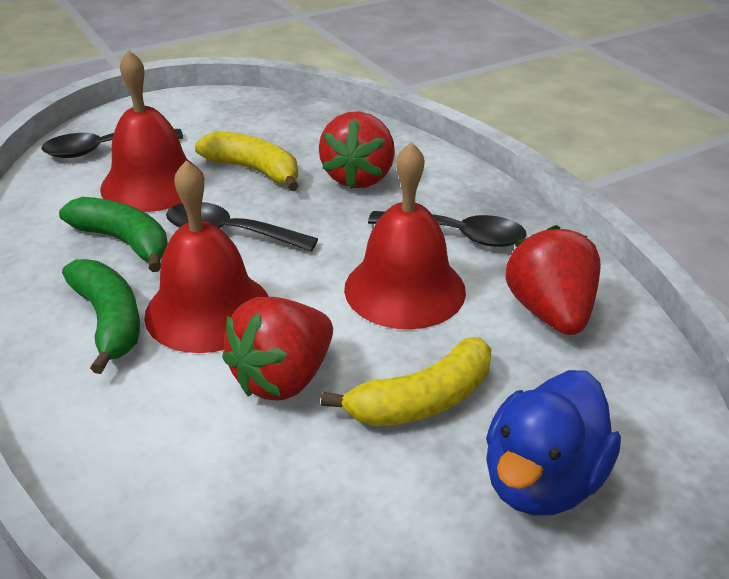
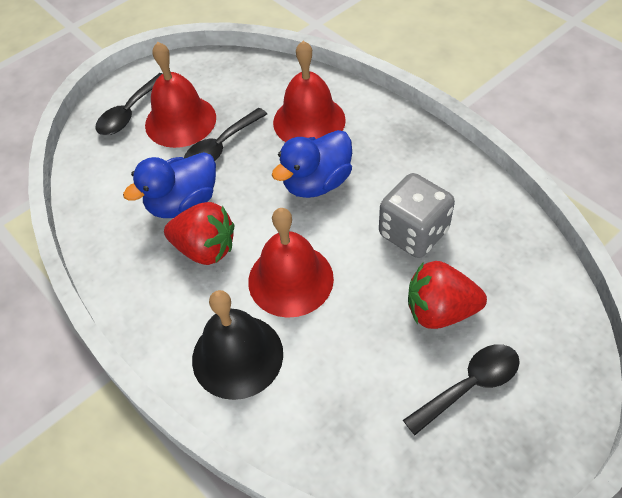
black bell: none = 0 -> [192,290,283,400] = 1
blue duck: [486,370,621,515] = 1 -> [123,152,216,218] [272,130,352,198] = 2
green banana: [59,197,168,272] [62,259,140,374] = 2 -> none = 0
grey dice: none = 0 -> [379,173,455,258] = 1
red strawberry: [222,297,333,400] [319,111,395,189] [506,225,601,335] = 3 -> [164,202,234,265] [408,261,487,329] = 2
yellow banana: [195,131,298,191] [321,337,491,426] = 2 -> none = 0

